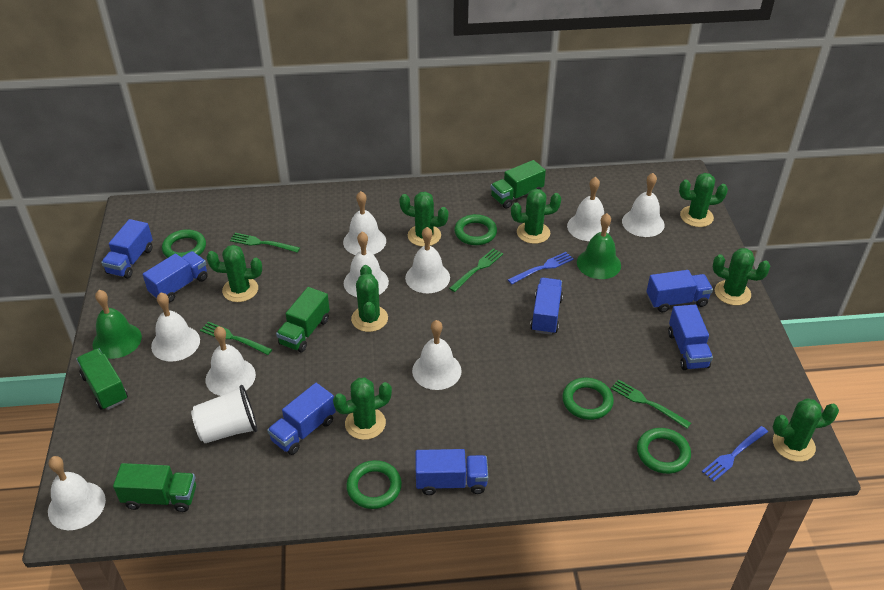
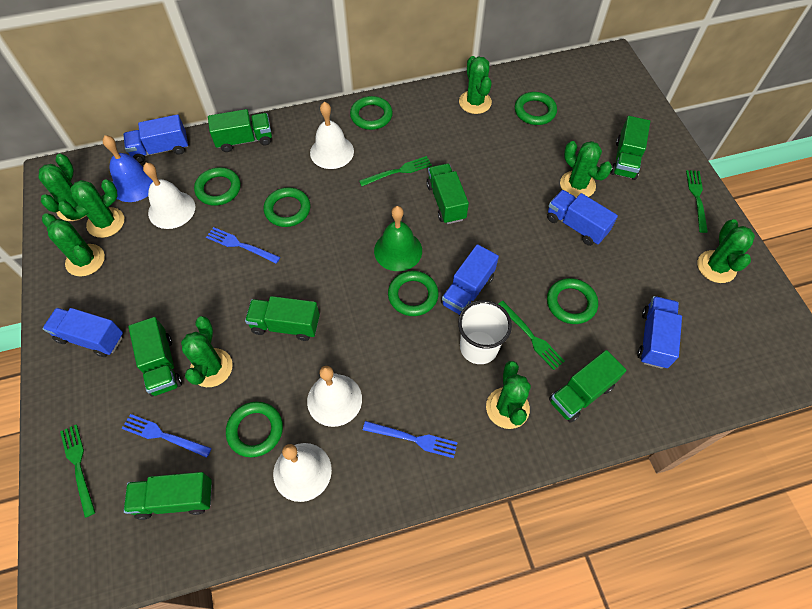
blue bell: none = 0 -> [103,135,153,202] = 1
blue fork: [508,252,574,284] [702,426,768,481] = 2 -> [122,414,212,458] [206,227,280,264] [363,421,458,458] = 3
blue truck: [101,219,153,279] [143,251,208,303] [267,383,336,455] [416,449,488,495] [530,278,563,335] [646,270,713,312] [668,305,713,370] = 7 -> [43,308,123,357] [123,114,188,163] [441,244,499,315] [547,190,618,246] [637,296,682,369] = 5
green bell: [93,290,142,359] [577,213,621,279] = 2 -> [374,206,422,271] = 1
green ring: [162,229,206,258] [346,460,402,509] [454,214,497,245] [562,378,614,420] [637,428,691,474] = 5 -> [194,167,241,206] [226,402,283,457] [264,187,311,227] [350,96,393,130] [388,271,439,316] [515,92,557,125] [547,278,598,324] = 7
green truck: [76,348,128,410] [113,463,196,512] [276,287,330,353] [491,160,546,209] = 4 -> [124,472,212,520] [128,317,182,396] [208,109,272,152] [245,296,320,341] [426,164,469,224] [549,350,627,423] [610,116,650,180] = 7
white bell: [48,456,106,530] [151,293,200,362] [206,326,256,396] [343,191,386,255] [344,232,389,297] [405,227,450,293] [412,320,462,390] [567,177,610,241] [622,173,665,237] = 9 -> [143,163,195,229] [273,443,332,502] [307,366,362,427] [310,102,354,169] = 4

